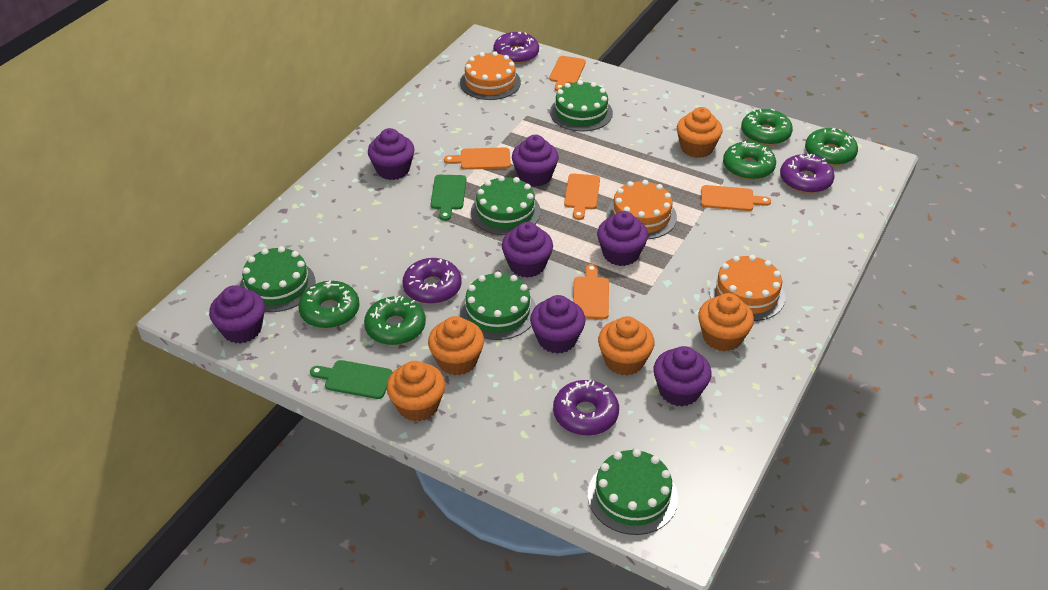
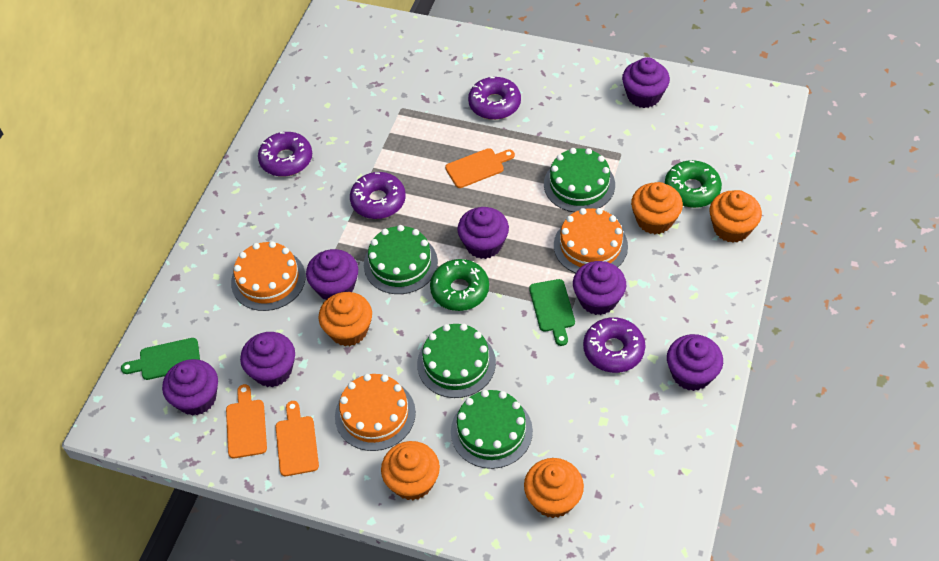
green cake: [240,246,316,312] [460,272,536,340] [471,176,541,235] [550,80,613,131] [588,449,678,535] = 5 -> [364,225,438,294] [417,323,496,398] [451,390,533,469] [544,148,615,212] = 4
green donut: [298,281,360,328] [364,296,426,345] [723,141,776,180] [741,109,793,146] [805,128,858,166] = 5 -> [430,259,489,311] [665,160,722,208] = 2
orange cutting board: [444,147,511,170] [549,56,586,91] [564,173,600,220] [573,264,609,319] [701,185,771,211] = 5 -> [226,384,267,458] [276,401,319,476] [445,148,515,188] = 3

